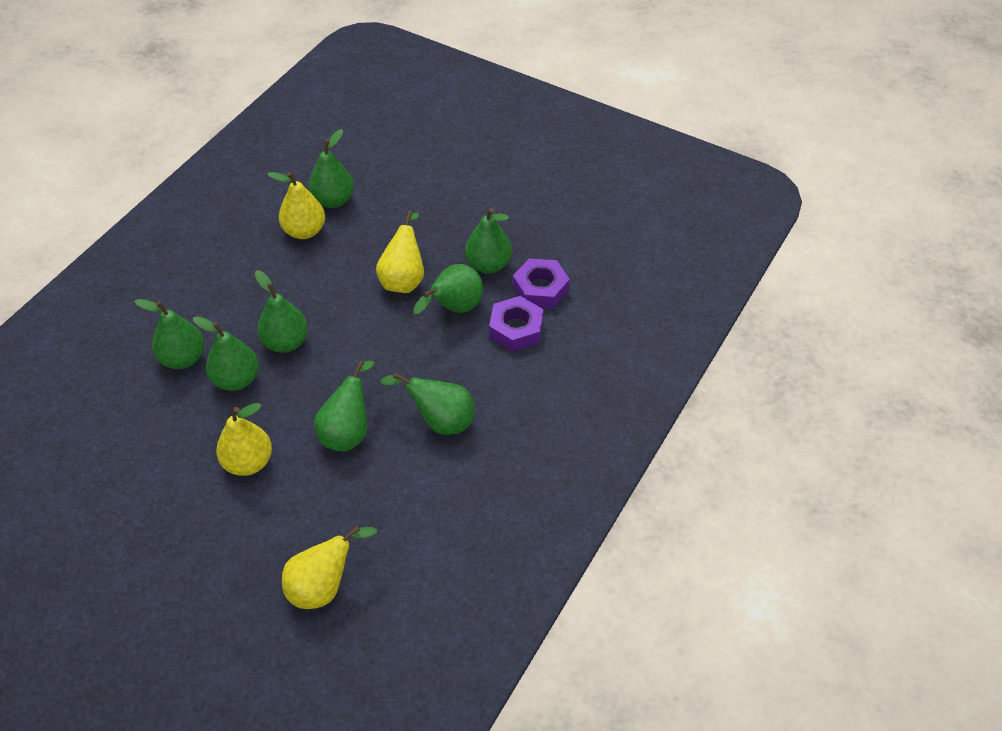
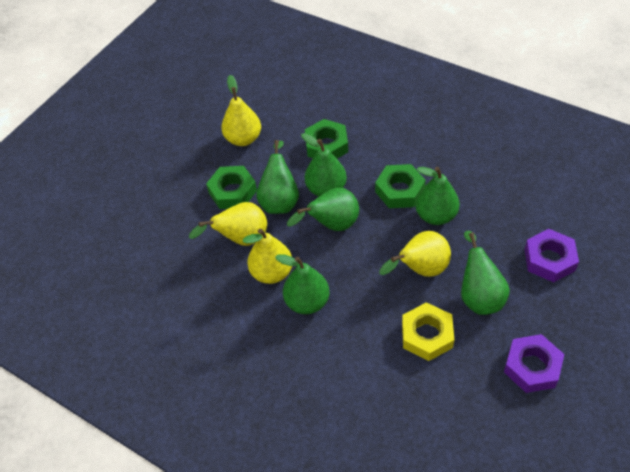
green nut: none = 0 -> [206,166,257,209] [305,119,348,158] [375,164,426,208] = 3
green pear: [134,299,204,369] [193,316,259,391] [255,270,308,353] [309,129,354,208] [314,360,374,452] [380,373,475,435] [413,264,483,314] [465,208,512,273] = 8 -> [256,140,299,214] [275,254,329,314] [287,188,359,231] [301,133,347,196] [415,167,460,225] [461,231,510,315] = 6
yellow nut: none = 0 -> [402,302,454,361] = 1

